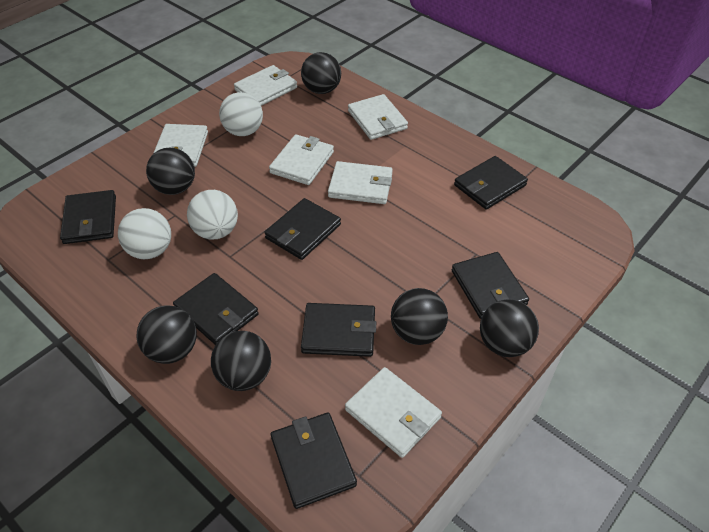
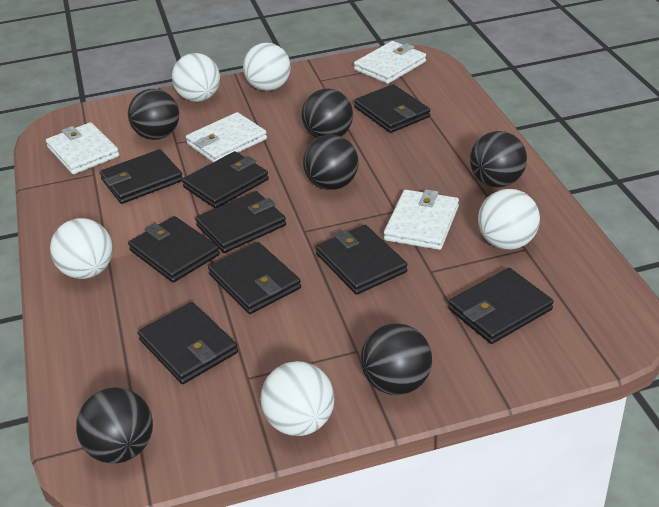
black wallet: [60,190,116,244] [173,273,259,345] [264,198,341,260] [271,413,357,509] [301,303,376,357] [452,252,529,319] [454,156,528,210] = 7 -> [100,149,183,204] [128,216,220,283] [138,302,238,384] [182,151,269,208] [195,191,286,253] [208,242,301,314] [316,225,407,295] [354,84,430,133] [448,268,554,344] = 9
white ball: [118,208,171,260] [187,190,238,239] [219,92,263,136] = 3 -> [50,218,113,279] [172,53,220,102] [243,43,291,91] [260,361,334,436] [478,189,540,250] = 5
white wallet: [153,124,208,167] [234,65,297,106] [269,134,334,185] [328,161,393,204] [345,367,442,458] [348,94,408,140] = 6 -> [46,122,119,174] [186,112,267,162] [354,41,426,84] [384,190,459,250] = 4

